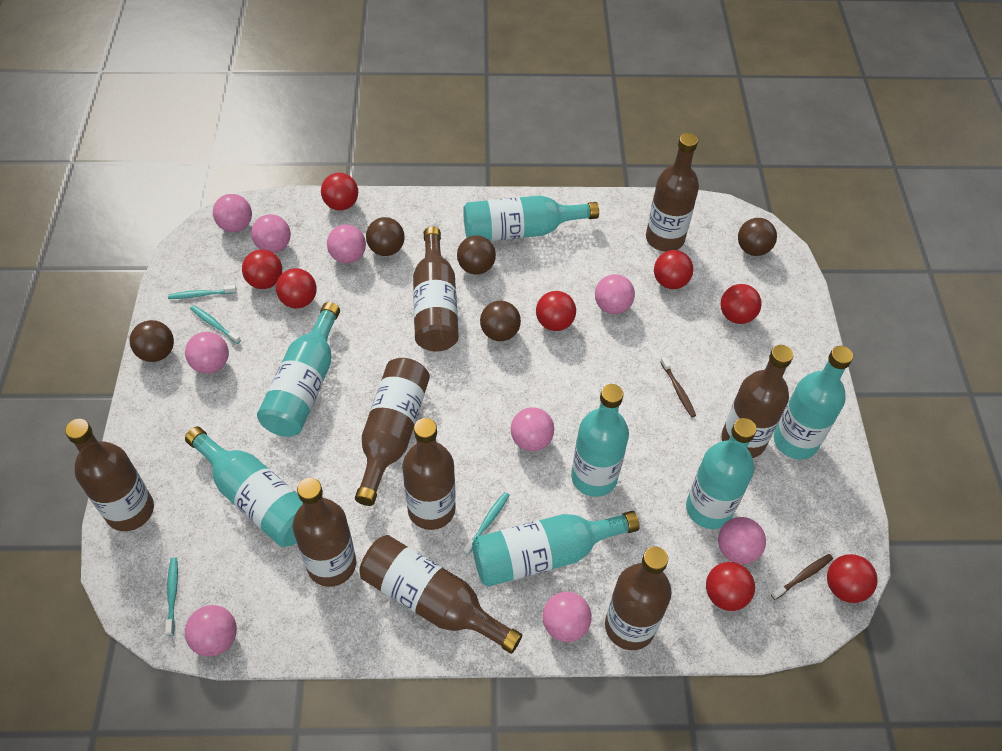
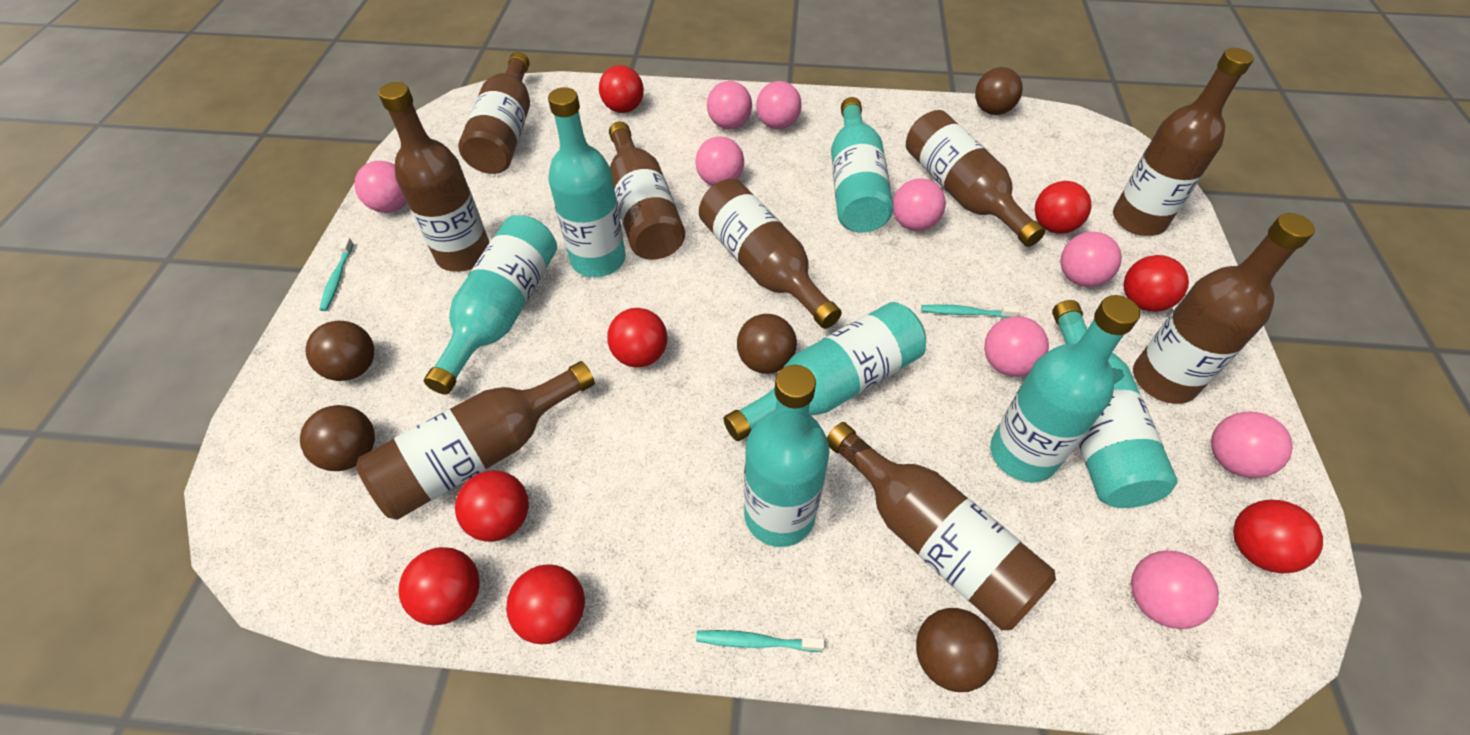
brown toothbrush: [660,357,696,417] [771,554,833,600] = 2 -> none = 0
turquoise toothbrush: [165,557,178,636] [168,285,237,299] [190,305,241,344] [463,492,509,555] = 4 -> [319,237,354,311] [696,630,825,652] [921,304,1020,318] = 3

